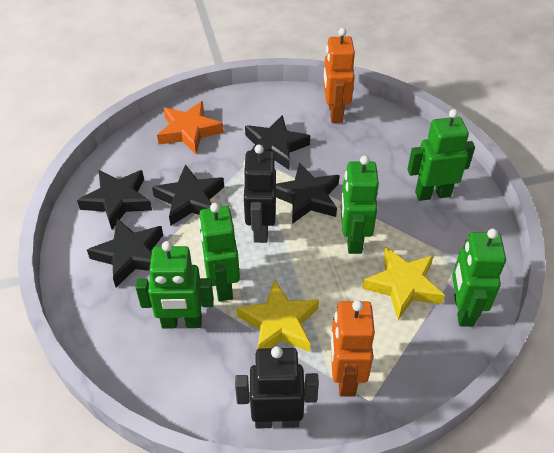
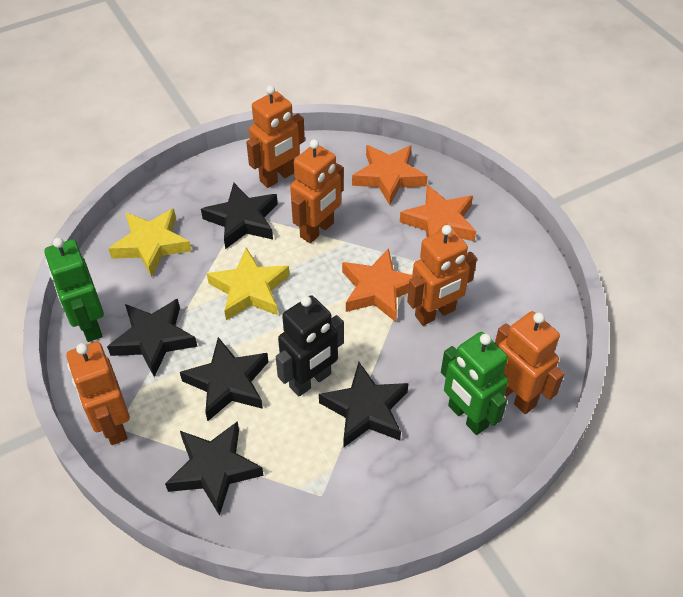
black robot: [235,346,319,429] [243,145,276,243] = 2 -> [276,295,344,397] = 1
green robot: [135,241,214,328] [198,203,240,302] [341,156,379,254] [407,109,475,201] [452,229,506,327] = 5 -> [44,237,104,342] [441,332,508,435] = 2
orange robot: [323,28,355,123] [331,300,375,397] = 2 -> [66,341,130,445] [246,85,305,188] [290,139,344,243] [407,225,477,326] [495,311,565,414] = 5
orange star: [157,101,224,154] = 1 -> [342,248,412,322] [352,145,428,205] [400,185,476,241] = 3

